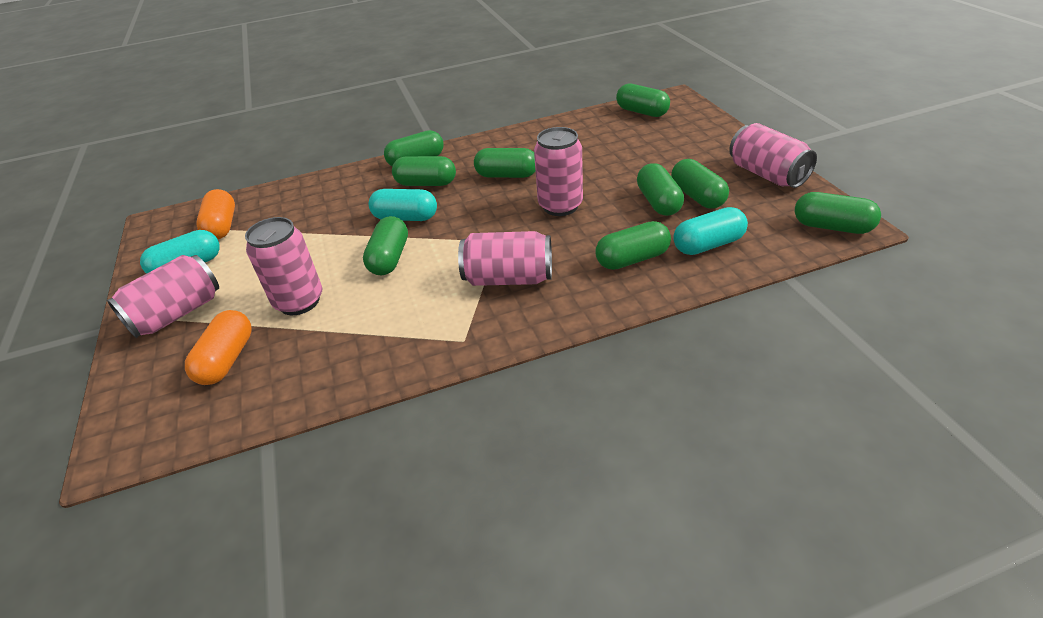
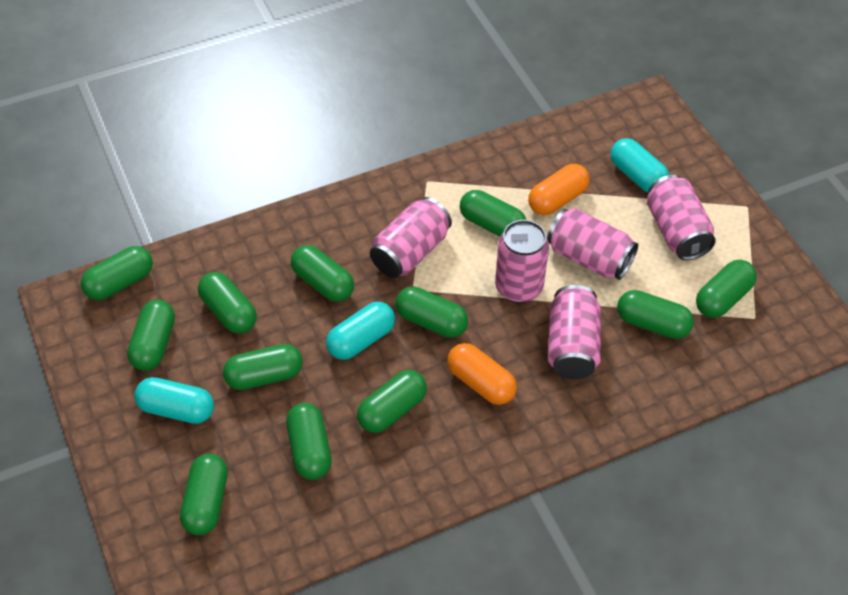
green capsule: [363,216,408,276] [384,130,444,166] [392,156,456,186] [474,148,536,178] [596,221,671,270] [616,83,670,117] [637,163,684,216] [671,159,729,209] [795,192,881,234] = 9 -> [81,246,153,300] [127,300,175,371] [180,454,228,535] [198,272,257,334] [223,344,303,390] [286,403,331,480] [291,245,354,302] [357,370,427,433] [396,287,468,338] [460,190,526,237] [617,290,694,339] [696,260,757,318] = 12

